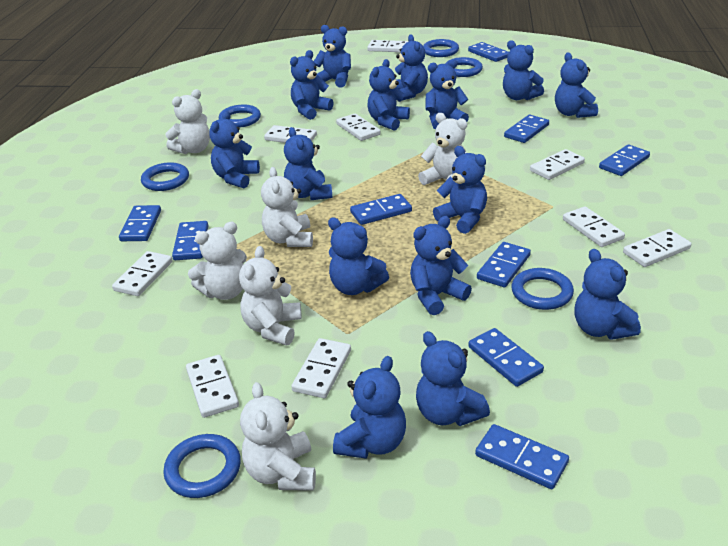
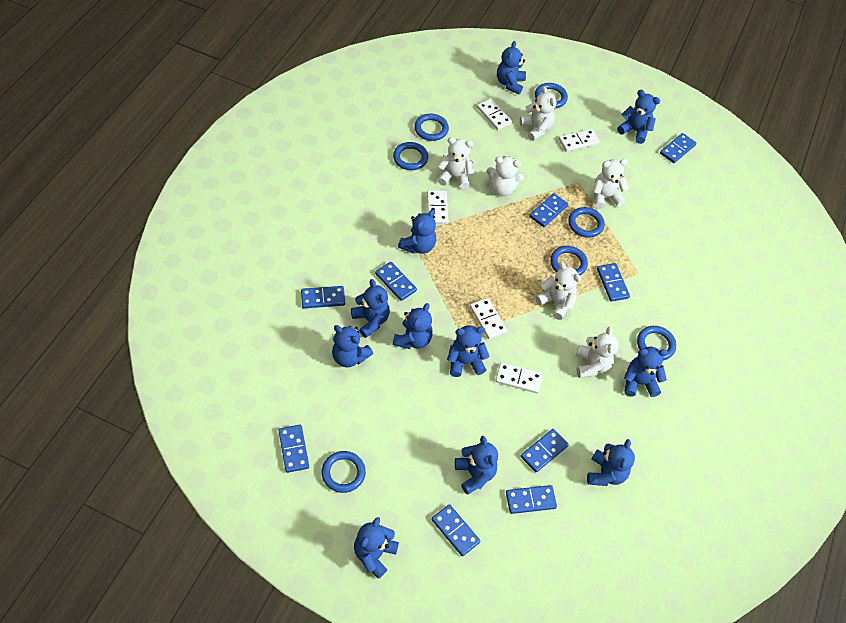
blue ring: [141,162,189,191] [163,434,241,498] [219,104,261,128] [423,39,459,57] [445,57,483,77] [512,268,574,310] = 6 -> [321,451,366,493] [393,142,428,170] [414,114,449,141] [535,83,568,108] [550,246,588,275] [568,207,605,238] [637,326,676,361] = 7
blue teddy bear: [209,111,260,188] [284,127,333,200] [290,50,334,120] [314,25,351,88] [328,217,389,295] [333,356,406,459] [367,59,410,131] [395,35,428,101] [410,216,472,315] [416,331,490,426] [426,59,469,129] [433,146,487,234] [503,40,544,100] [555,52,598,118] [574,249,641,340] = 15 -> [332,325,373,368] [351,279,390,338] [354,517,399,579] [393,303,433,349] [398,210,436,254] [447,325,490,377] [455,436,498,495] [497,41,526,95] [587,439,635,486] [617,90,660,144] [624,347,668,397] = 11
white domino: [112,251,173,296] [186,355,239,418] [264,125,317,143] [291,338,351,398] [336,114,381,141] [367,40,409,52] [530,149,585,180] [563,206,625,247] [623,229,692,267] = 9 -> [427,190,448,224] [470,298,507,339] [477,99,512,130] [495,362,543,393] [559,129,600,152] = 5

